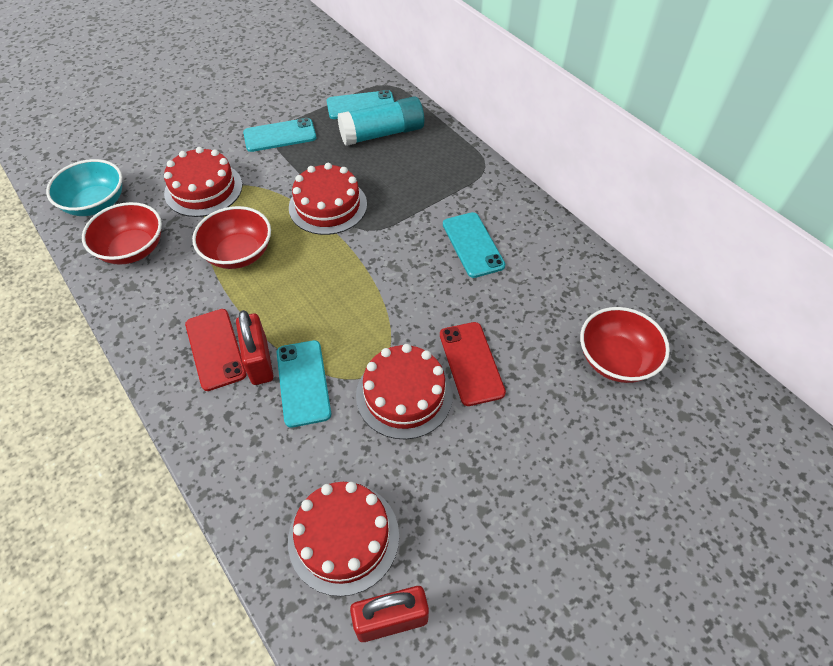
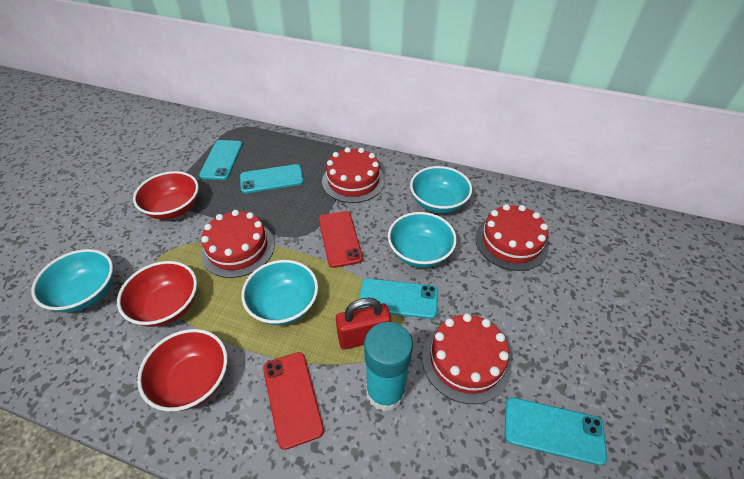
red padlock: [236,310,273,385] [350,586,429,642] = 2 -> [336,298,391,350] = 1
turquoise bowl: [46,159,123,216] = 1 -> [31,249,113,312] [241,260,318,325] [388,212,457,268] [410,166,472,213] = 4

